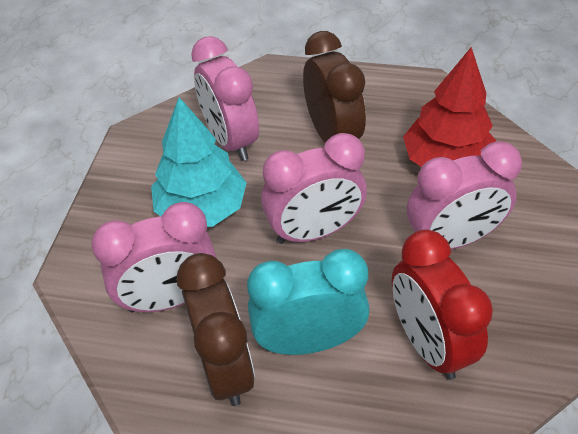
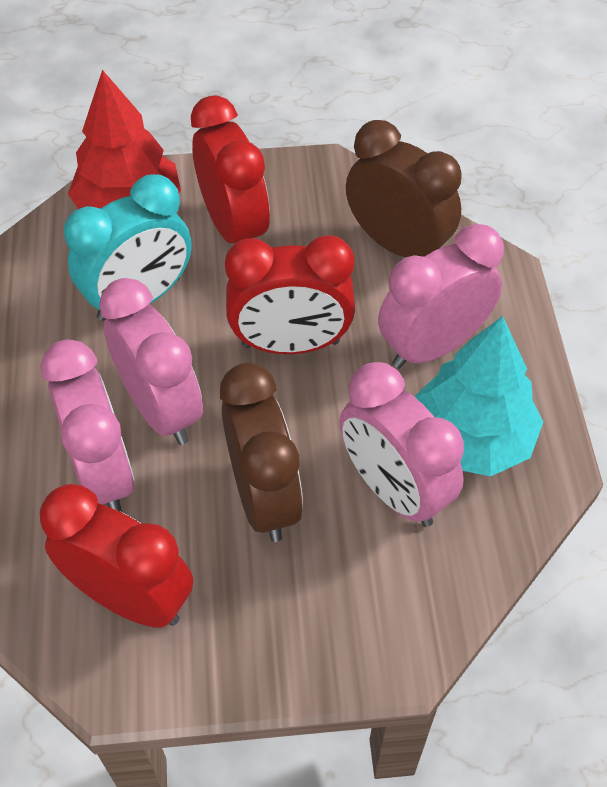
red clock: [392,229,493,380] = 1 -> [40,484,193,628] [191,95,270,244] [225,235,355,354] = 3

